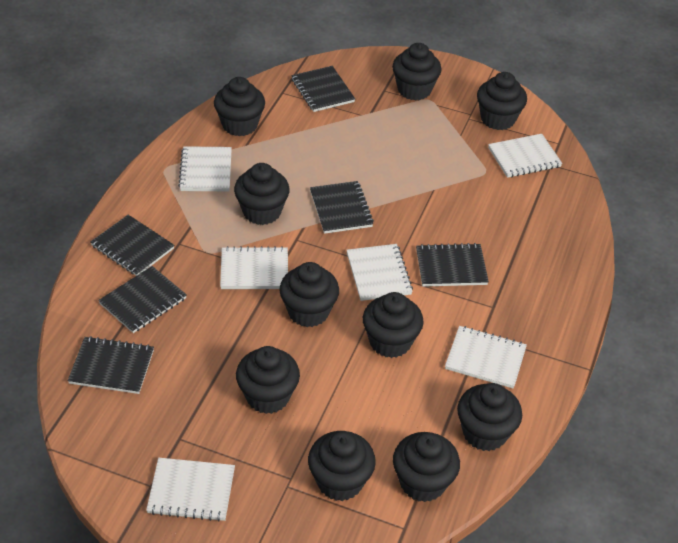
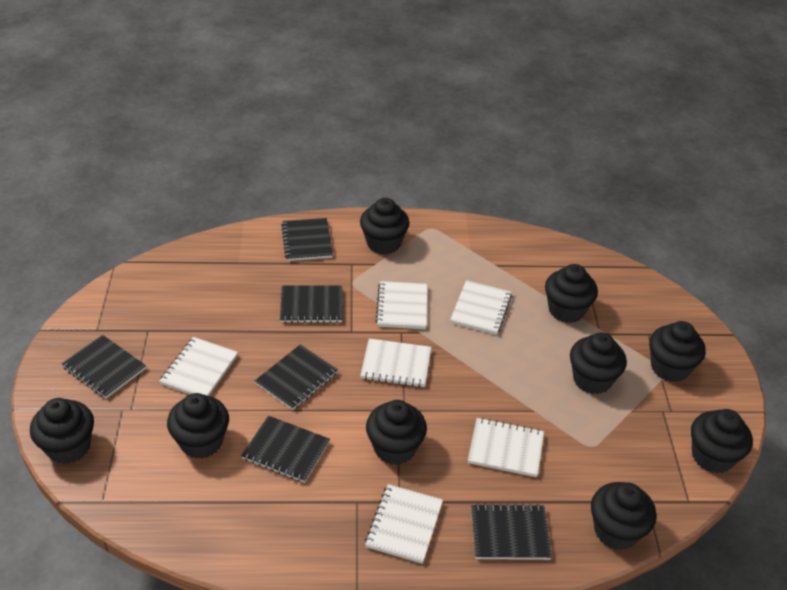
black cupcake: [214,77,265,136] [234,163,290,225] [236,346,300,414] [279,262,339,327] [308,431,376,501] [363,292,424,358] [392,43,442,101] [393,432,460,502] [457,383,522,451] [477,72,527,130] = 10 -> [30,398,94,464] [167,393,229,459] [360,198,410,254] [366,400,427,465] [545,264,598,323] [570,333,627,394] [591,482,656,550] [649,321,706,382] [691,409,753,474] = 9

